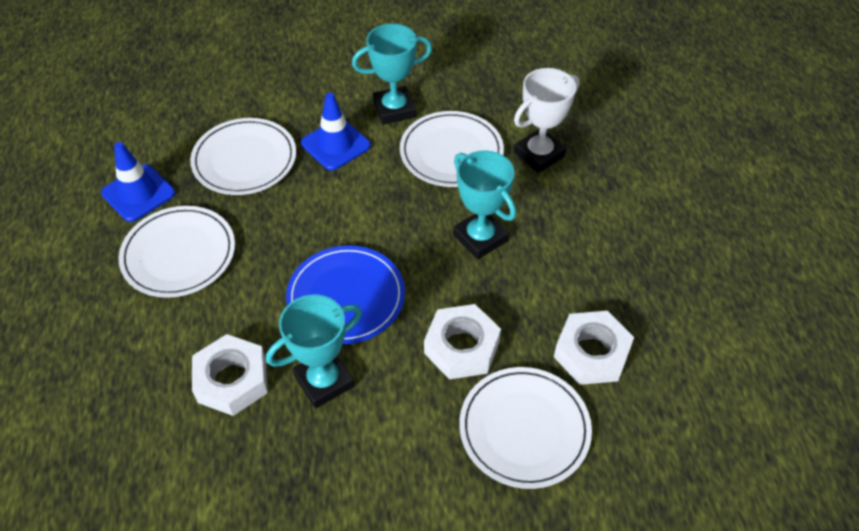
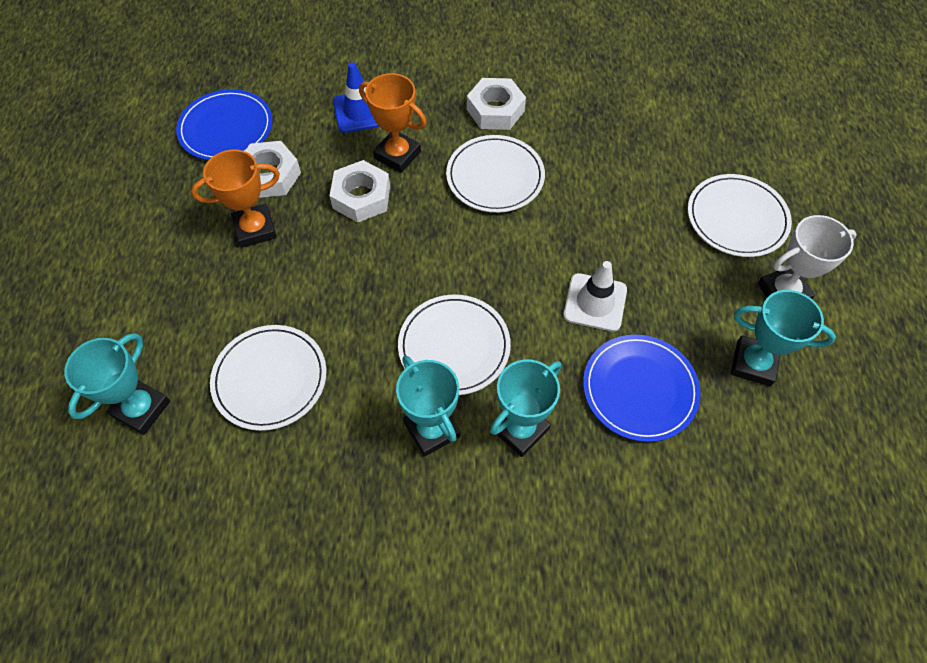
blue plate: [286,245,405,344] = 1 -> [176,89,272,160] [583,335,701,442] = 2
blue traffic cone: [101,142,175,222] [301,93,371,171] = 2 -> [333,62,379,133] = 1
orange trophy: none = 0 -> [191,150,280,248] [359,73,426,173] = 2
turquoise trophy: [266,295,362,408] [352,24,432,124] [453,150,516,260] = 3 -> [64,333,170,435] [396,355,460,457] [490,359,562,457] [731,290,836,387] = 4
white traffic cone: none = 0 -> [563,261,627,332] = 1

